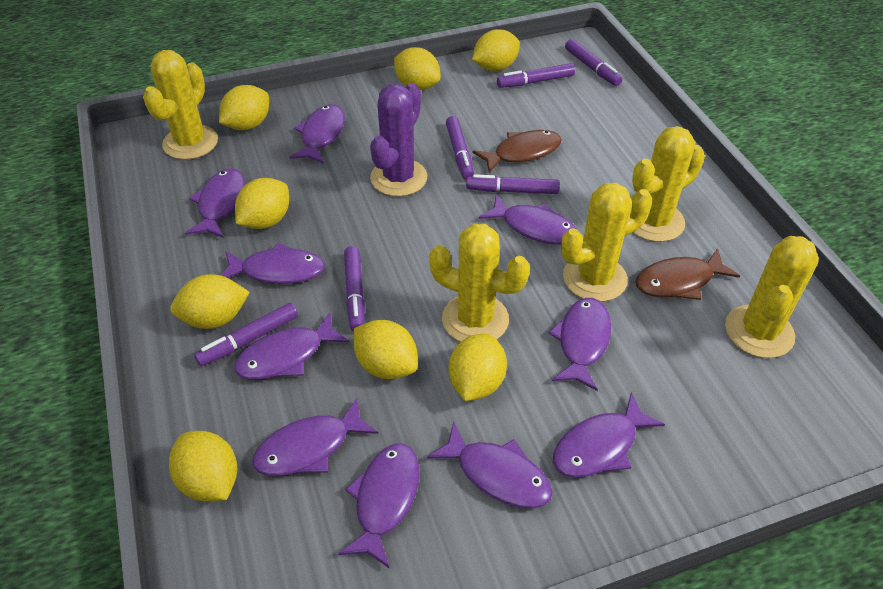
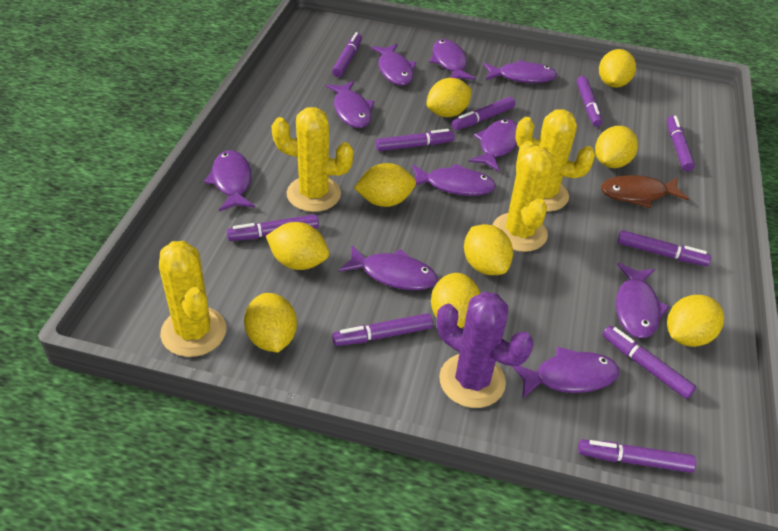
brown fish: [473,130,562,173] [635,248,740,300] = 2 -> [601,175,689,208] = 1
purple marker: [194,303,298,366] [344,246,365,331] [446,116,474,180] [466,174,560,194] [497,63,575,88] [565,39,622,86] = 6 -> [227,214,319,241] [332,32,362,77] [332,313,433,346] [376,129,455,151] [452,97,515,130] [576,76,602,127] [578,440,696,473] [602,326,696,399] [617,230,711,266] [667,116,695,171] = 10
yellow cactus: [143,50,218,160] [429,224,530,342] [561,183,652,302] [632,126,705,242] [725,236,819,358] = 5 -> [159,241,226,357] [271,107,354,212] [493,141,554,252] [515,109,595,212] = 4
yellow lemon: [169,431,237,502] [170,274,250,329] [219,85,269,130] [235,178,289,229] [354,320,418,379] [394,47,441,90] [449,334,507,401] [472,29,520,71] = 8 -> [244,293,297,352] [266,222,329,270] [354,163,416,207] [427,78,472,117] [431,273,480,328] [464,224,513,275] [595,126,638,168] [599,49,636,88] [667,295,724,347] = 9

